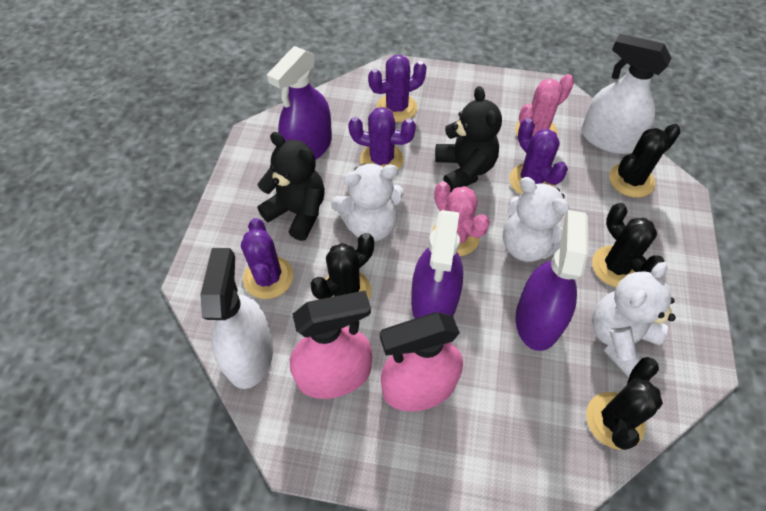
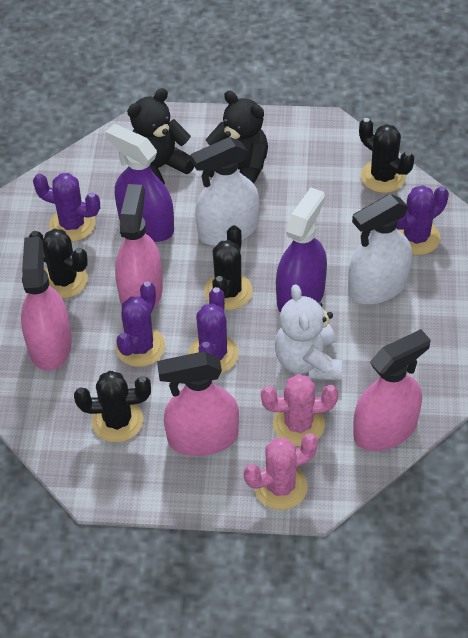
pink spray bottle: [290,291,372,399] [380,312,463,411] = 2 -> [21,237,72,371] [115,184,163,309] [157,351,239,456] [353,329,431,451] = 4
purple spray bottle: [267,46,332,160] [411,210,463,318] [516,210,588,351] = 3 -> [105,124,174,242] [276,187,327,313] = 2
white teddy bear: [331,163,404,241] [503,177,570,262] [592,262,676,377] = 3 -> [275,284,342,380] = 1

